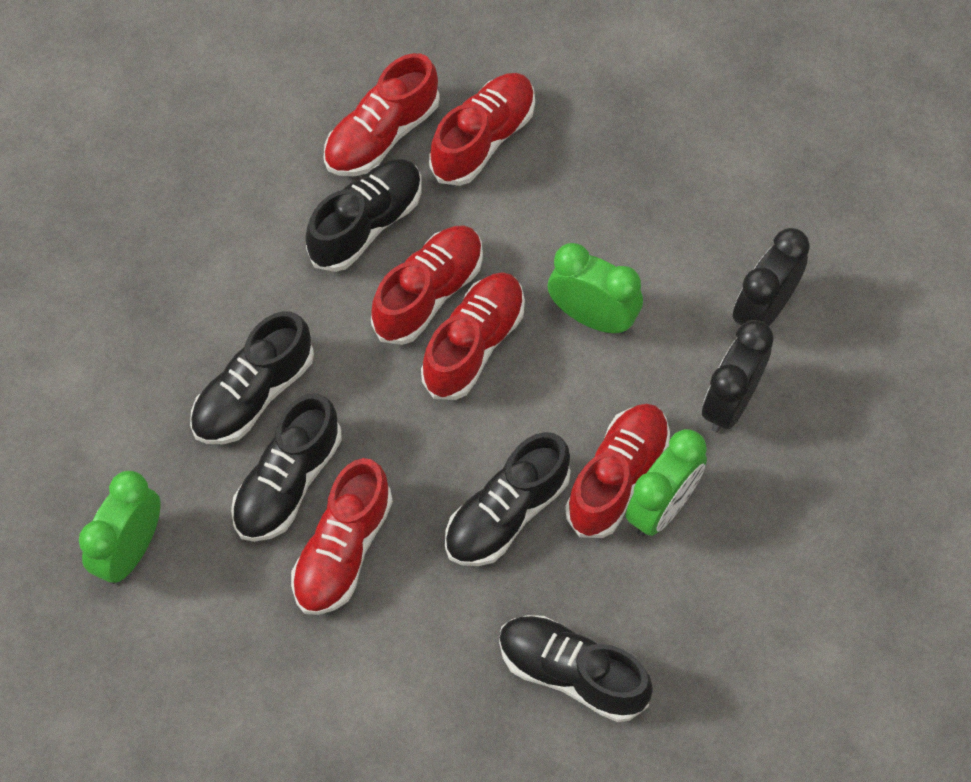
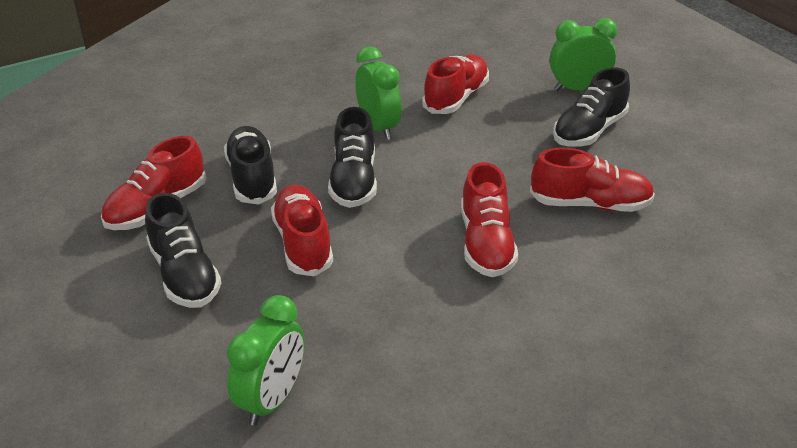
black clock: [702,320,774,432] [733,228,810,326] = 2 -> none = 0
black shoe: [190,311,314,444] [231,393,342,542] [305,159,421,272] [445,432,571,566] [499,615,653,722] = 5 -> [145,193,221,308] [224,126,277,204] [328,107,377,208] [553,68,630,147] = 4
red shoe: [291,458,393,615] [324,53,440,176] [371,225,483,345] [421,272,525,400] [429,73,535,186] [565,404,670,538] = 6 -> [101,136,206,230] [271,185,333,276] [422,54,489,114] [461,162,518,277] [530,148,655,212] = 5

